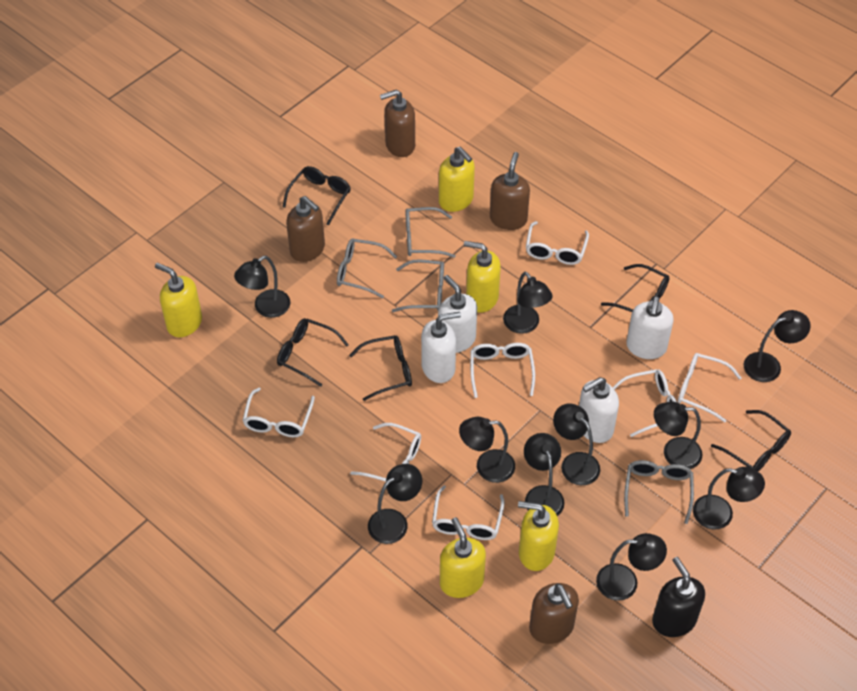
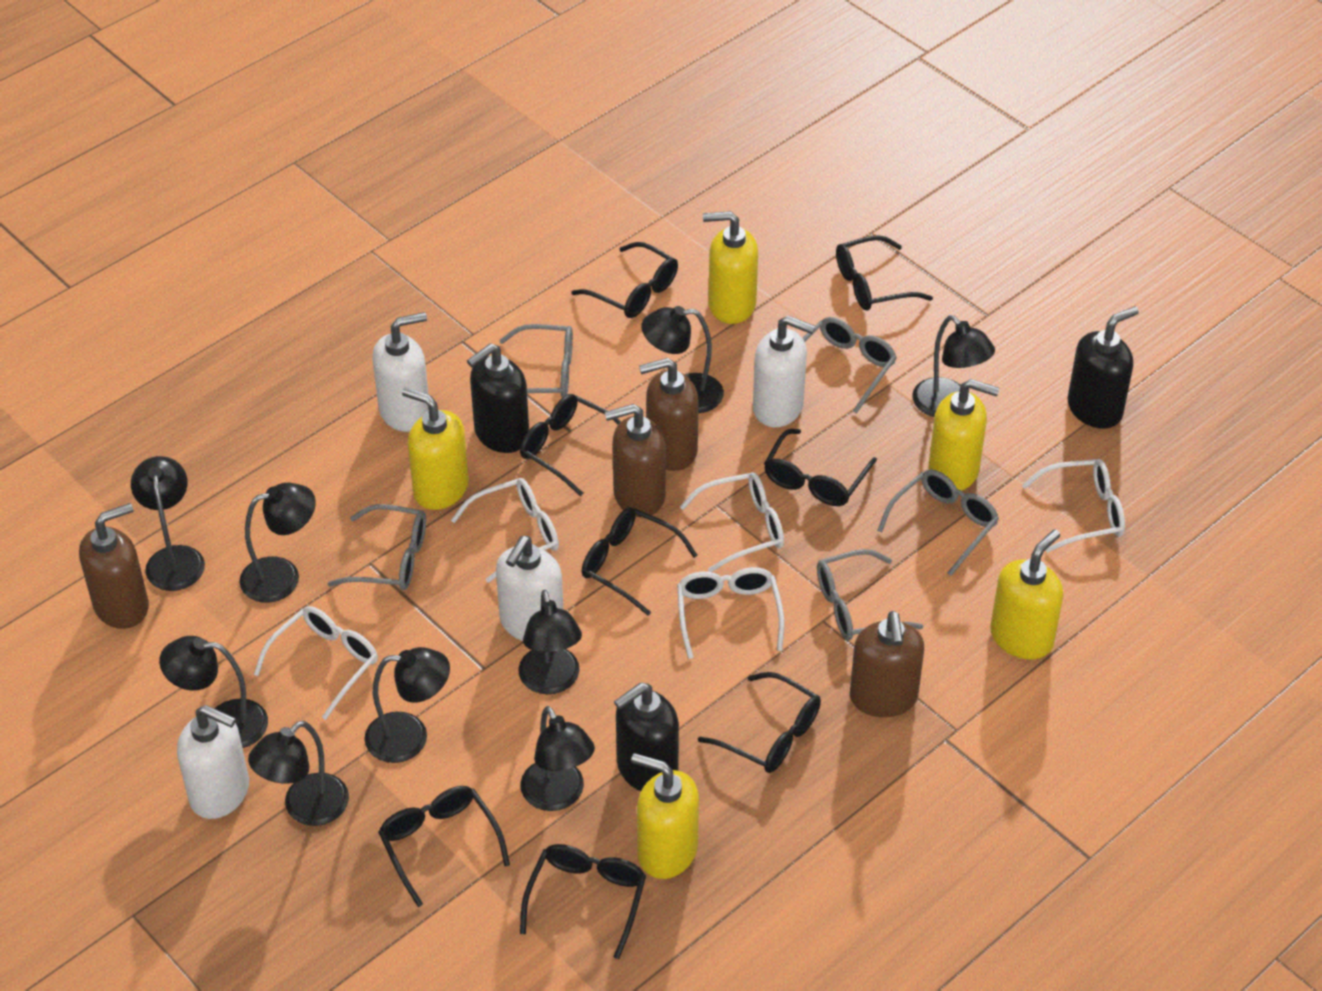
black glasses: [277,318,349,387] [283,166,351,225] [349,335,412,401] [601,264,669,312] [711,410,791,472] = 5 -> [378,786,510,907] [520,394,621,496] [520,844,646,959] [571,242,678,318] [582,507,698,616] [698,672,821,773] [764,429,877,506] [836,235,933,310] = 8
black lamp: [234,256,290,318] [368,464,422,544] [459,417,515,483] [503,272,553,334] [524,433,564,516] [553,403,600,485] [596,533,667,601] [654,402,702,469] [693,467,765,530] [744,310,811,382] = 10 -> [131,456,205,591] [159,636,268,748] [240,483,316,603] [248,721,349,826] [364,647,450,763] [518,590,582,694] [520,706,595,811] [641,306,724,413] [912,315,995,417] = 9
black soap dispenser: [652,557,705,637] = 1 -> [467,343,529,453] [614,682,679,791] [1067,306,1139,429] = 3
grey glasses: [337,238,397,298] [392,259,444,312] [405,207,456,258] [624,460,694,524] = 4 -> [328,504,426,591] [499,324,573,398] [803,317,897,413] [817,549,923,641] [877,469,999,576] = 5
white glasses: [242,387,315,437] [350,423,421,481] [432,485,504,540] [470,343,535,398] [526,221,589,265] [612,369,677,437] [678,353,742,422] = 7 -> [254,606,378,720] [451,478,559,583] [677,567,784,659] [680,472,784,572] [1022,459,1125,553] = 5

